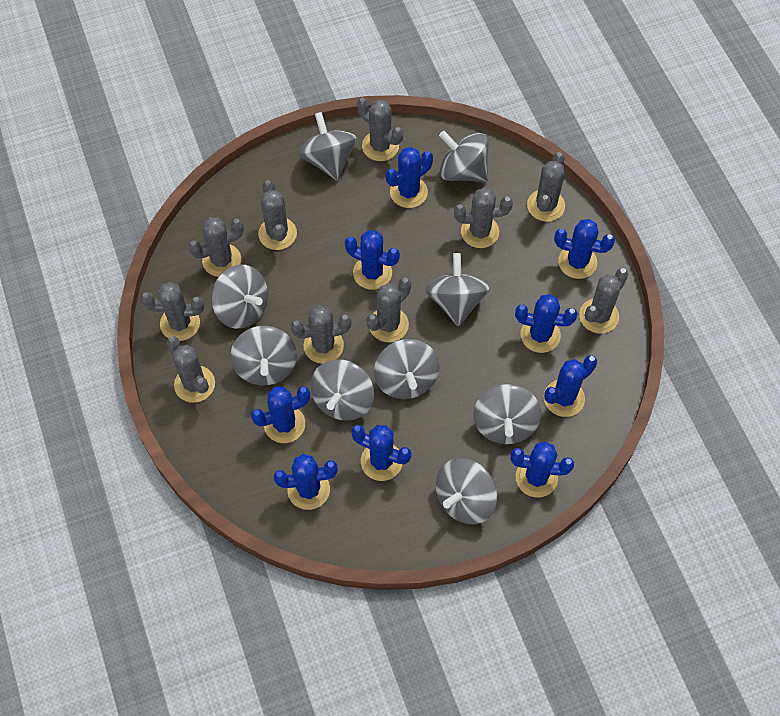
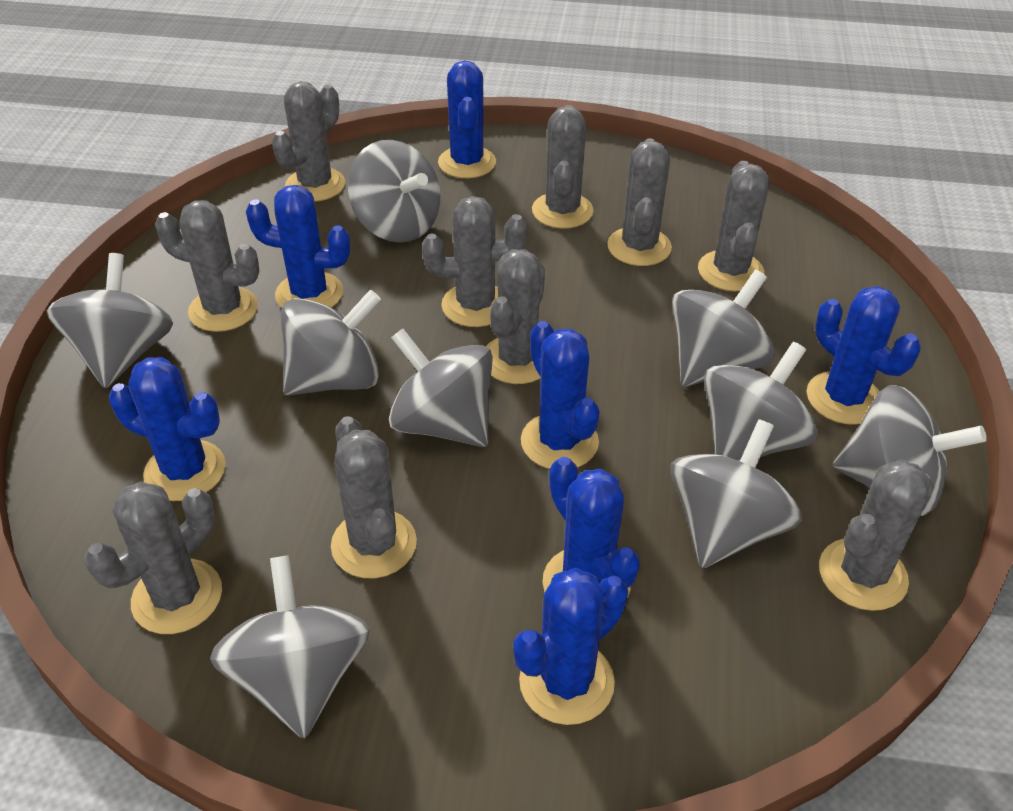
blue cactus: [251,387,310,443] [274,454,338,510] [345,230,400,290] [351,425,412,481] [386,147,433,208] [511,441,574,498] [515,294,577,353] [544,355,597,417] [554,219,615,279] = 9 -> [109,357,226,501] [246,185,351,308] [438,61,496,178] [513,568,628,725] [521,321,600,469] [542,457,640,599] [807,286,921,425] = 7

